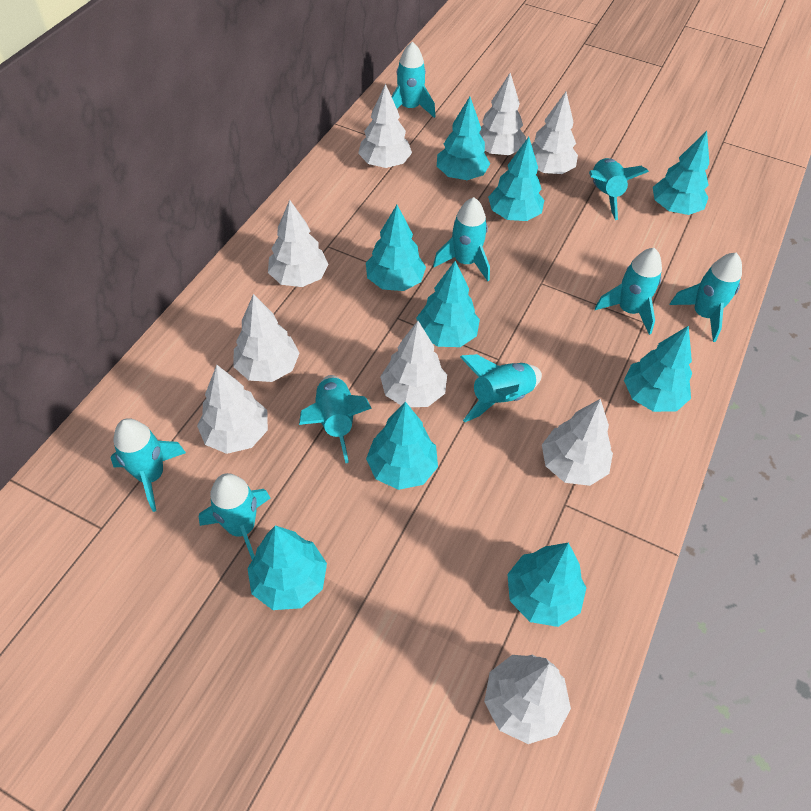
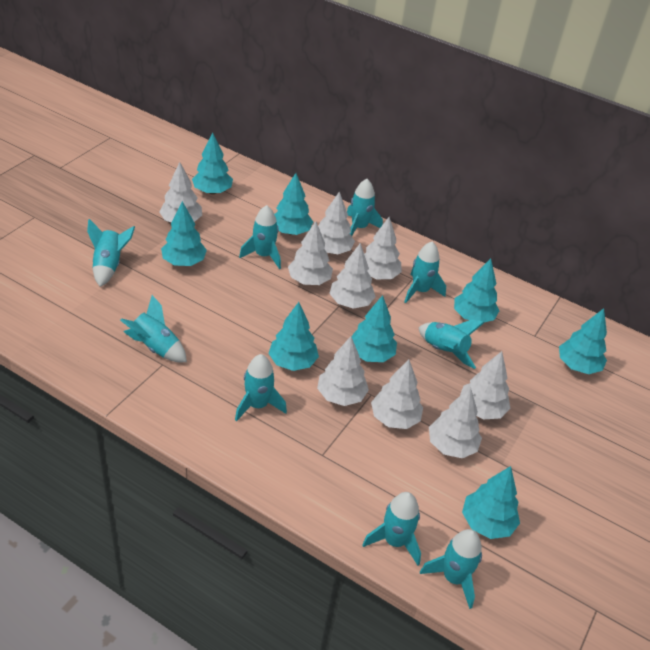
turquoise tree: [247,526,327,610] [366,205,426,291] [366,402,438,490] [416,261,480,347] [437,97,490,180] [488,137,544,221] [507,543,586,627] [624,326,692,412] [653,131,709,215] = 9 -> [161,201,207,266] [192,133,233,194] [268,302,319,371] [274,173,313,235] [351,295,397,362] [454,259,500,322] [462,466,520,539] [559,308,607,374] = 8

